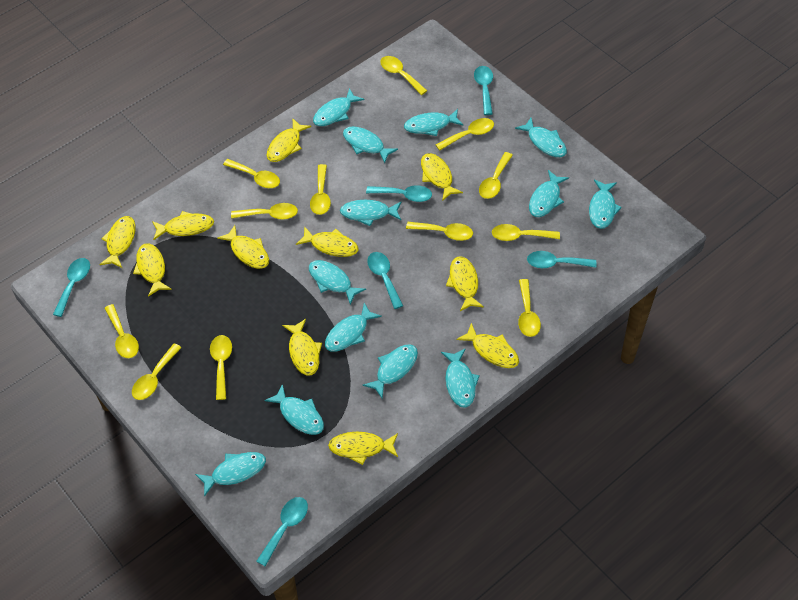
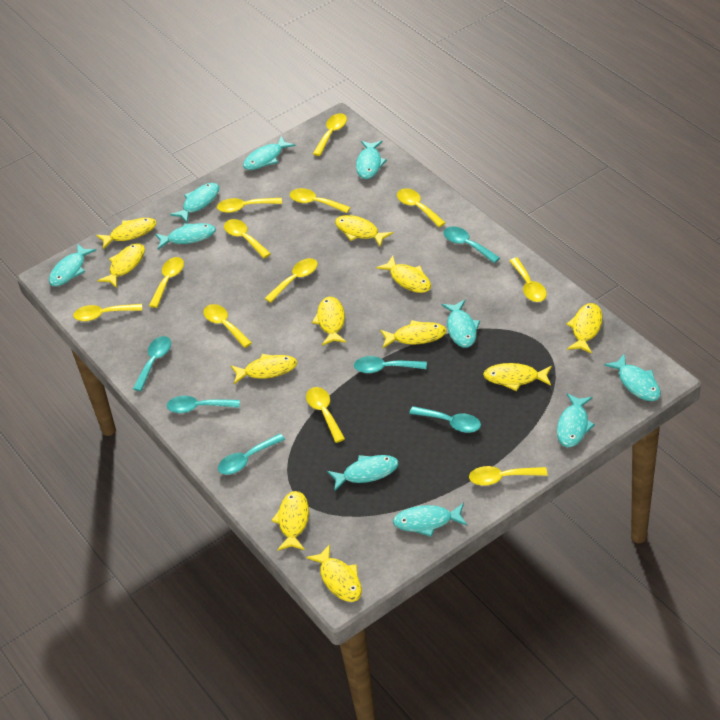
turquoise fish: [195,452,266,497] [264,384,324,435] [309,260,366,304] [313,88,364,126] [325,303,382,352] [340,200,401,226] [343,126,398,163] [363,344,418,398] [404,109,464,136] [441,348,480,408] [515,118,567,157] [529,170,569,217] [589,180,622,229] = 13 -> [49,244,96,286] [155,223,216,249] [170,183,219,223] [243,136,295,170] [327,455,399,491] [356,141,387,179] [393,503,467,537] [442,300,480,348] [557,393,595,447] [604,353,661,401] = 10

